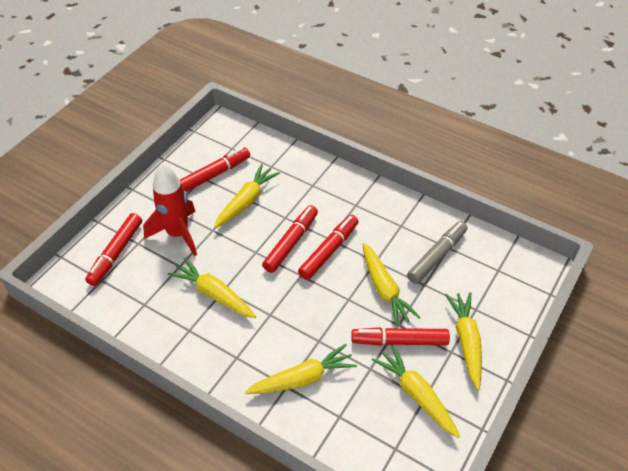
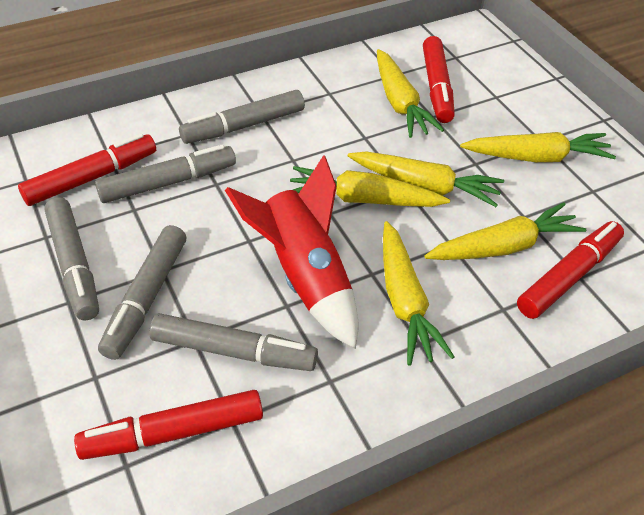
grey marker: [407,221,468,284] = 1 -> [44,197,99,321] [95,144,236,203] [98,225,186,360] [149,313,318,371] [179,90,305,144] = 5
red marker: [85,213,142,286] [180,147,250,192] [262,205,318,273] [298,215,359,280] [351,327,450,346] = 5 -> [18,133,156,206] [74,390,263,460] [423,36,455,123] [517,221,624,319] = 4

